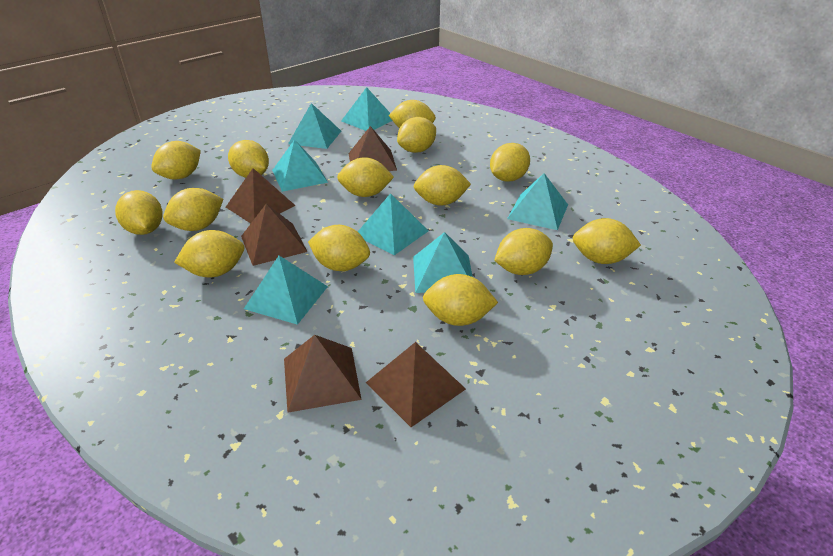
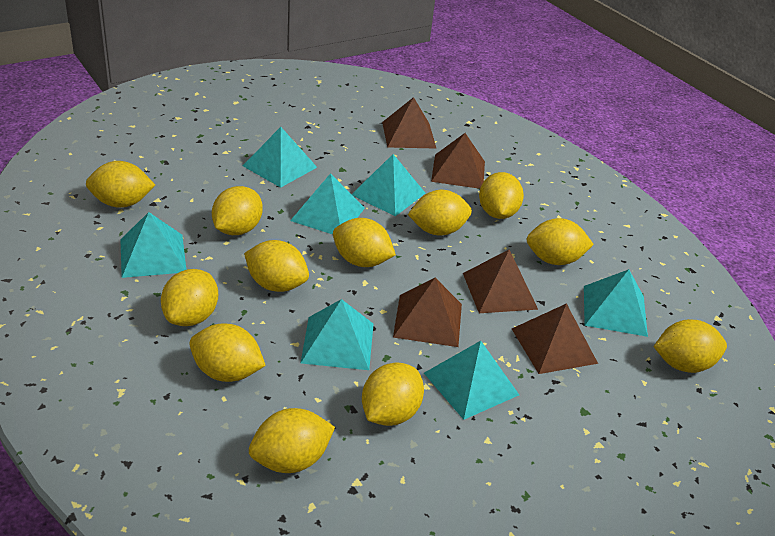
yellow lemon: [115,190,163,235] [151,141,201,180] [163,188,223,231] [174,230,244,277] [228,140,269,178] [308,225,370,271] [337,157,394,197] [389,100,436,129] [397,117,436,153] [414,165,471,205] [423,274,498,326] [490,143,530,182] [494,228,553,275] [573,218,641,264] = 14 -> [86,161,155,208] [161,269,218,326] [189,323,266,382] [212,186,263,235] [244,240,309,292] [249,408,335,473] [333,218,396,267] [362,362,424,426] [408,190,472,236] [479,172,524,219] [526,218,594,265] [654,319,727,373] = 12

